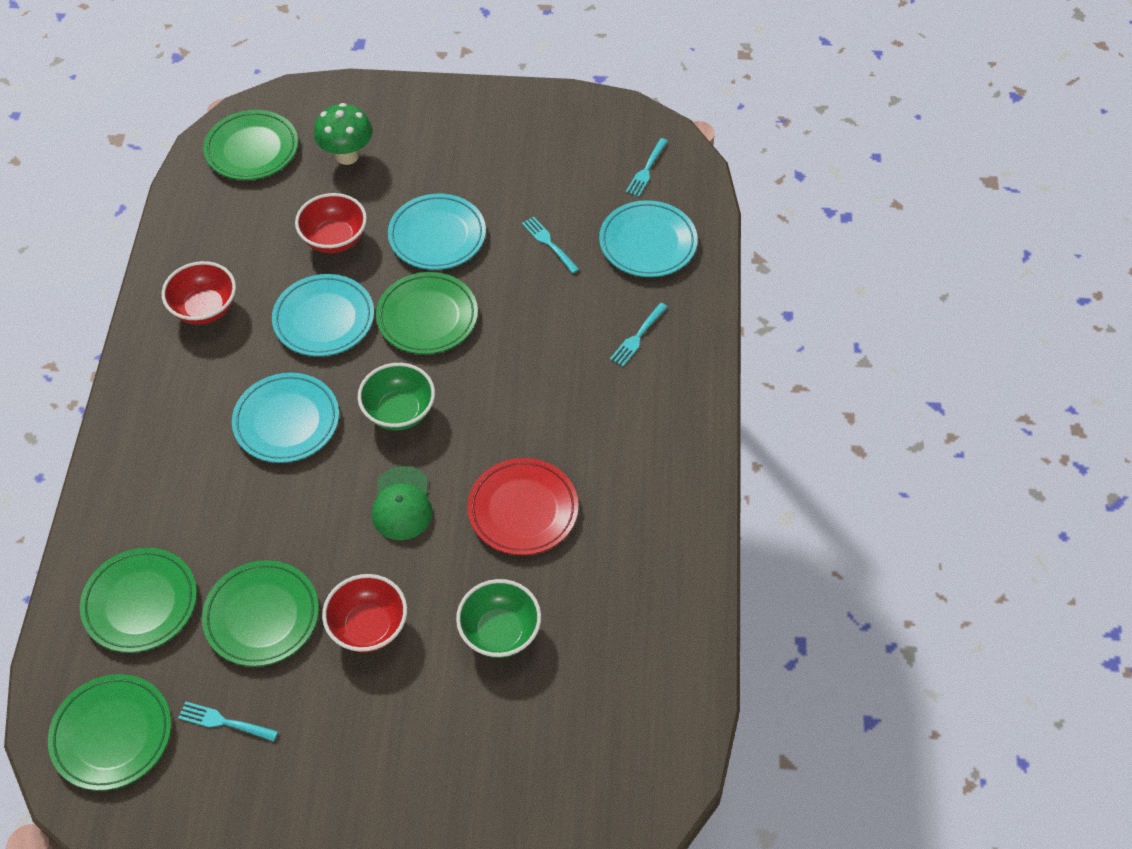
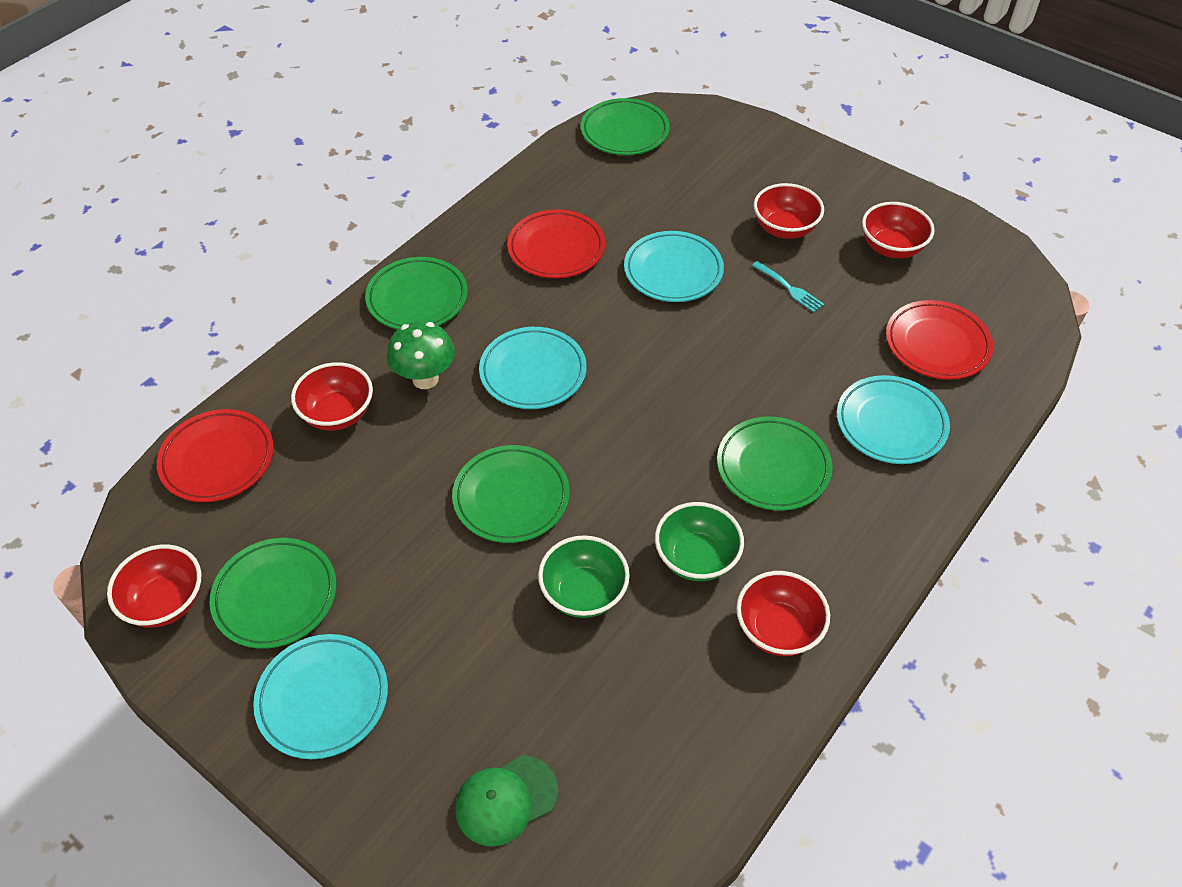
red bowl: [162,261,236,325] [295,193,367,253] [322,574,407,653] = 3 -> [107,544,201,628] [291,362,373,431] [736,571,830,656] [754,183,824,239] [862,202,935,258] = 5
red plate: [467,458,578,555] = 1 -> [157,409,274,502] [507,209,605,278] [886,300,993,380] = 3
turquoise fork: [178,702,278,742] [522,216,579,274] [610,303,668,367] [626,138,668,197] = 4 -> [752,261,824,313] = 1

